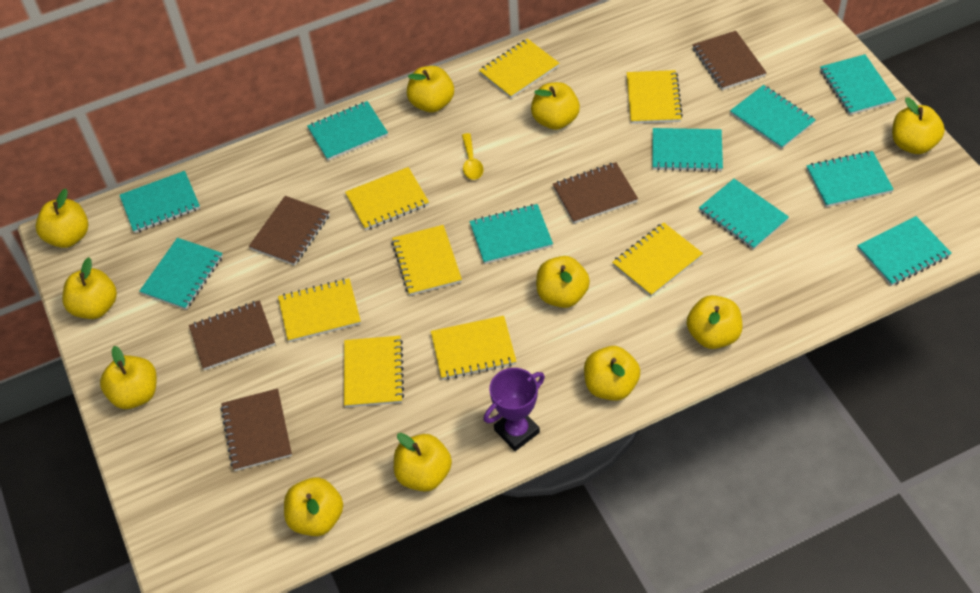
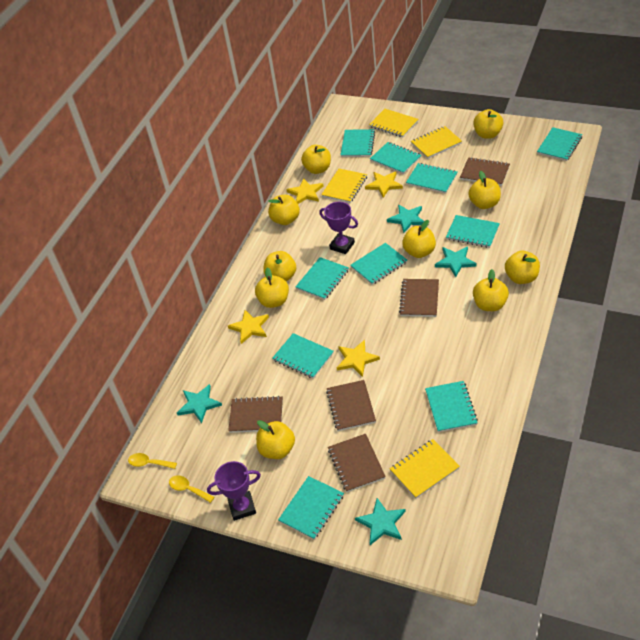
purple trophy: [484,368,545,451] = 1 -> [207,461,261,521] [319,202,358,254] = 2
turquoise star: none = 0 -> [177,384,222,423] [355,498,406,545] [387,204,424,233] [435,247,477,277] = 4
yellow apple: [36,189,88,248] [62,257,117,319] [100,346,157,409] [284,477,343,536] [394,433,452,492] [407,66,454,112] [531,82,580,130] [536,256,590,308] [584,346,640,401] [687,295,742,349] [892,97,945,154] = 11 -> [255,267,289,308] [256,420,295,459] [263,251,296,282] [268,195,300,225] [301,145,331,174] [402,220,436,258] [468,171,501,209] [473,109,503,139] [473,269,509,311] [505,251,540,284] = 10
yellow notebook: [278,278,361,342] [344,336,404,407] [345,167,429,230] [392,225,462,296] [431,316,517,380] [479,39,560,98] [612,222,703,297] [627,70,683,124] = 8 -> [321,169,367,203] [369,109,418,137] [390,439,460,498] [411,126,462,159] = 4
yellow spoon: [462,133,483,180] = 1 -> [128,453,177,469] [169,475,214,503] = 2
yellow star: none = 0 -> [228,310,269,344] [287,178,324,204] [337,340,380,377] [365,171,403,198] = 4

